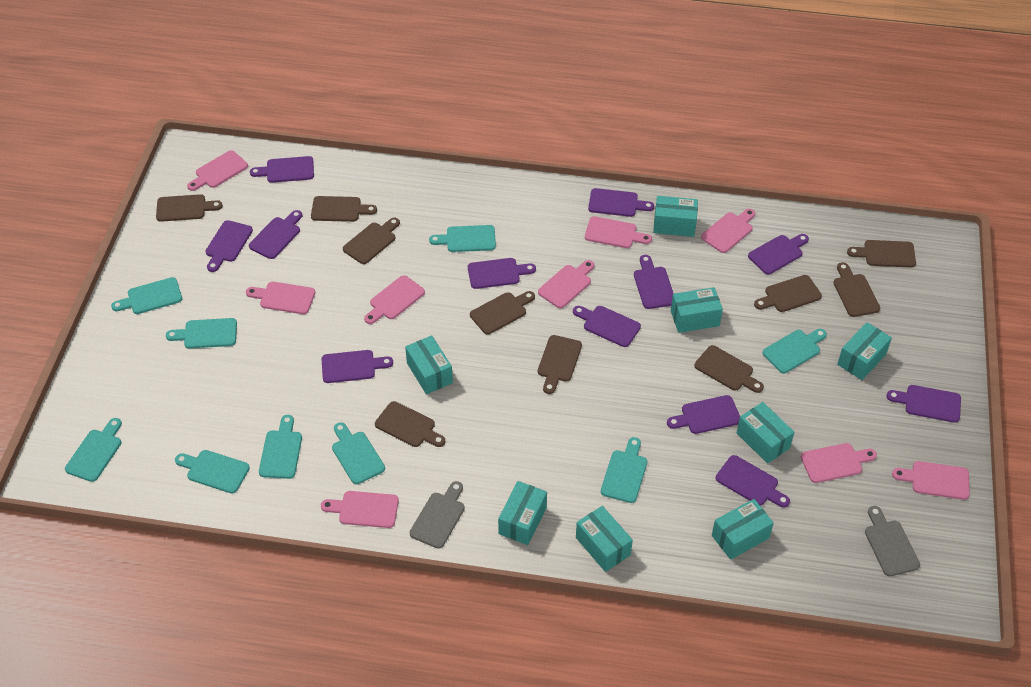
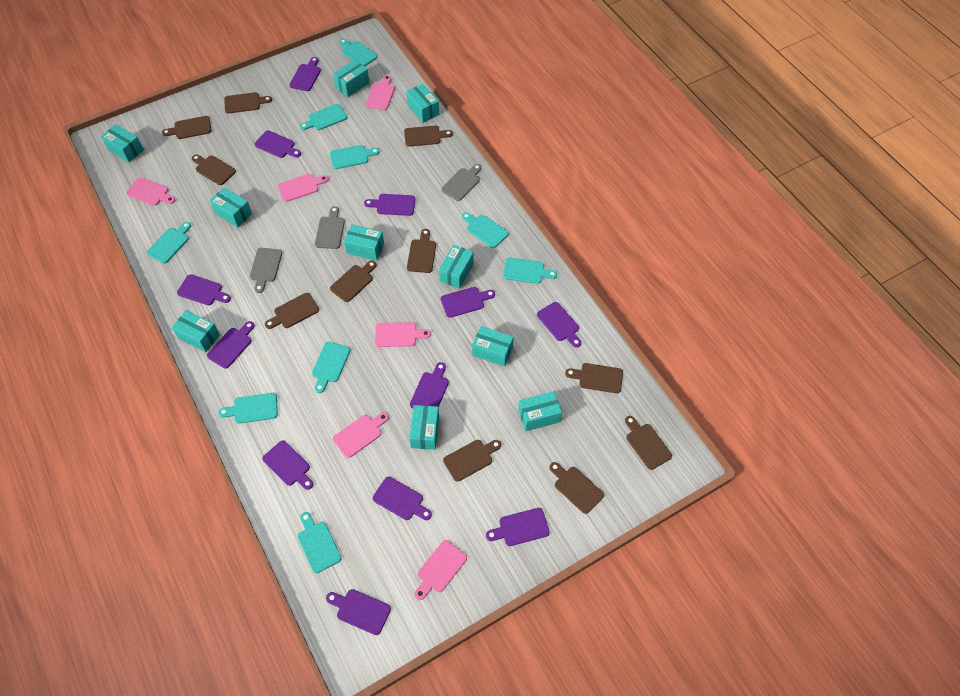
brown cutting board: [156,194,223,222] [311,196,377,222] [343,218,400,264] [375,401,445,447] [470,291,535,334] [538,335,582,394] [694,345,764,393] [754,275,822,312] [833,262,880,317] [847,240,916,268] = 10 -> [162,116,212,139] [192,154,236,185] [224,92,272,113] [265,293,319,329] [330,260,377,302] [404,126,453,147] [407,229,436,273] [443,440,501,482] [549,462,604,514] [565,363,623,393] [625,416,672,470] = 11
grey cutting board: [410,481,465,549] [865,506,920,576] = 2 -> [250,248,282,293] [315,206,345,249] [441,164,481,201] = 3
pink cutting board: [187,150,248,191] [246,282,315,314] [321,491,399,528] [364,275,425,324] [538,260,594,308] [585,216,652,248] [701,209,755,253] [801,443,877,483] [892,461,970,500] = 9 -> [126,177,175,206] [278,174,329,202] [333,412,389,458] [366,75,395,110] [375,322,431,347] [414,540,467,600] = 6
turquoise box: [405,335,453,394] [498,481,547,545] [576,506,633,572] [653,196,698,237] [671,287,723,333] [712,499,774,560] [737,402,794,464] [837,322,892,380] = 8 -> [101,124,144,163] [172,310,220,352] [210,187,252,228] [333,60,370,97] [344,224,384,261] [406,84,439,123] [409,405,439,450] [439,245,474,289] [472,326,514,367] [518,391,562,431] = 10

